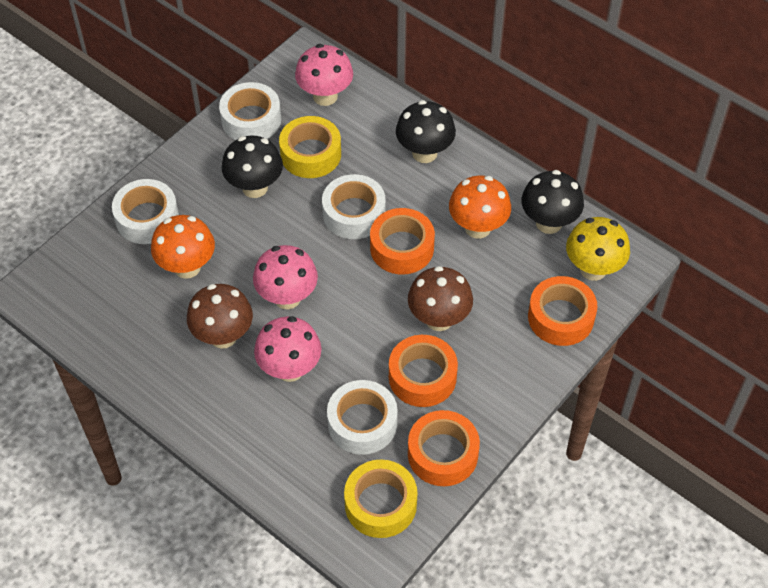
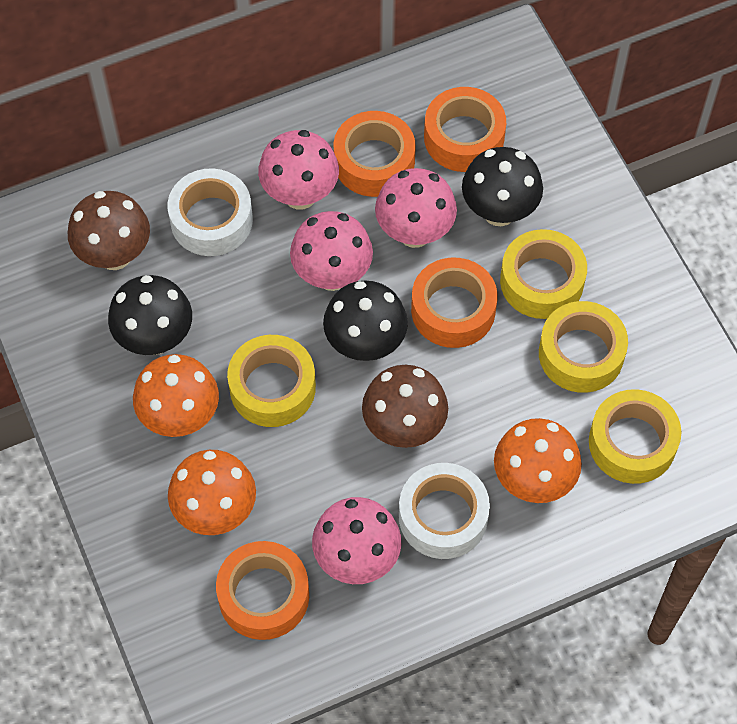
orange mushroom: [151,215,215,279] [449,176,511,239] = 2 -> [133,354,219,437] [168,450,256,535] [494,418,582,503] = 3
pink mushroom: [253,245,318,309] [254,316,321,382] [295,44,353,106] = 3 -> [258,130,339,210] [290,211,373,291] [312,497,401,584] [375,168,457,248] = 4
white tape: [112,179,179,244] [219,82,281,140] [322,174,386,239] [327,380,398,455] = 4 -> [168,168,253,256] [399,463,490,559] = 2
yellow mushroom: [566,217,630,281] = 1 -> none = 0
yellow tape: [279,116,341,178] [344,460,417,538] = 2 -> [227,335,316,427] [500,229,587,319] [539,301,628,393] [589,389,681,484] = 4

